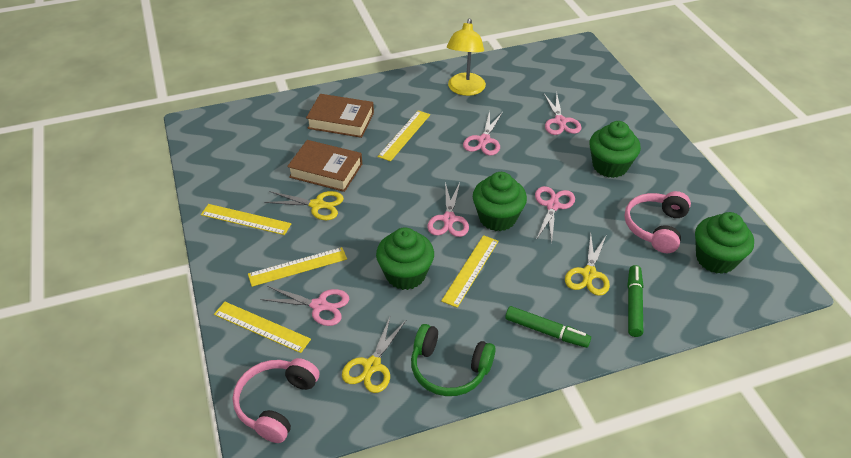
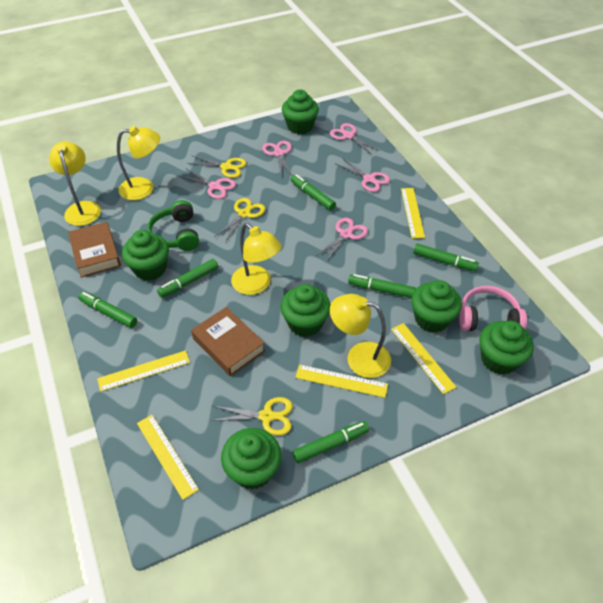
green cupcake: [376,227,434,290] [473,172,527,231] [589,121,641,178] [695,212,754,274] = 4 -> [122,230,169,281] [221,428,281,489] [280,284,331,337] [282,90,319,134] [411,280,462,333] [479,321,534,375] = 6
green marker: [505,306,591,348] [627,265,643,337] = 2 -> [78,291,137,328] [157,259,218,298] [291,174,336,211] [292,421,369,463] [348,274,416,298] [413,243,479,271] = 6
pink headphones: [233,358,319,443] [624,191,691,253] = 2 -> [459,286,527,331] = 1
yellow lamp: [447,18,486,96] = 1 -> [49,141,101,226] [117,126,160,200] [231,223,282,295] [330,294,391,378] = 4

